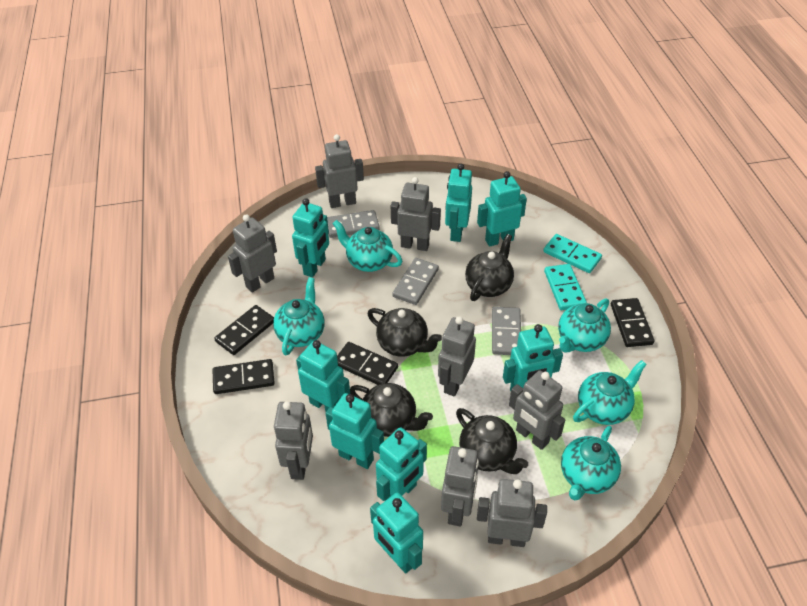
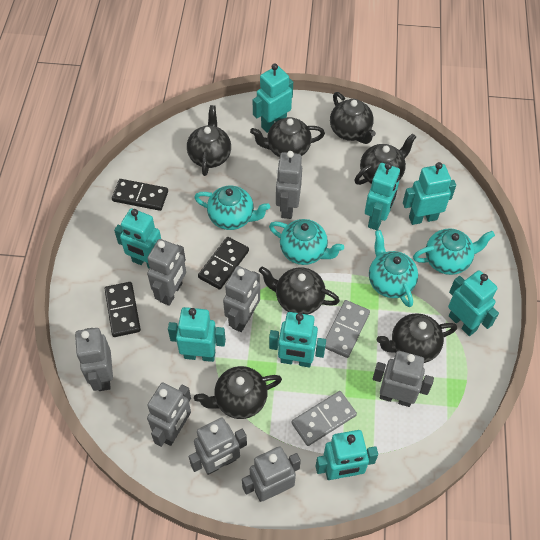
black domino: [213,359,275,394] [214,305,274,355] [337,342,398,385] [611,298,654,347] = 4 -> [105,282,141,337] [112,179,168,211] [198,237,249,290] = 3
black teapot: [350,383,433,437] [367,308,442,357] [456,408,529,474] [465,234,514,301] = 4 -> [187,105,231,176] [194,366,282,419] [250,117,325,157] [259,267,340,315] [330,92,376,144] [355,133,416,185] [377,313,457,363] = 7
grey domino: [327,210,380,238] [392,258,439,305] [492,307,521,355] = 3 -> [291,391,357,446] [325,300,370,358] = 2
turquoise domino: [543,234,602,273] [544,264,587,310] = 2 -> none = 0
turquoise teapot: [273,277,325,355] [333,220,403,272] [558,298,611,353] [561,426,621,500] [573,360,647,425] = 5 -> [194,186,270,230] [269,219,344,265] [369,230,418,307] [413,228,495,275] = 4

